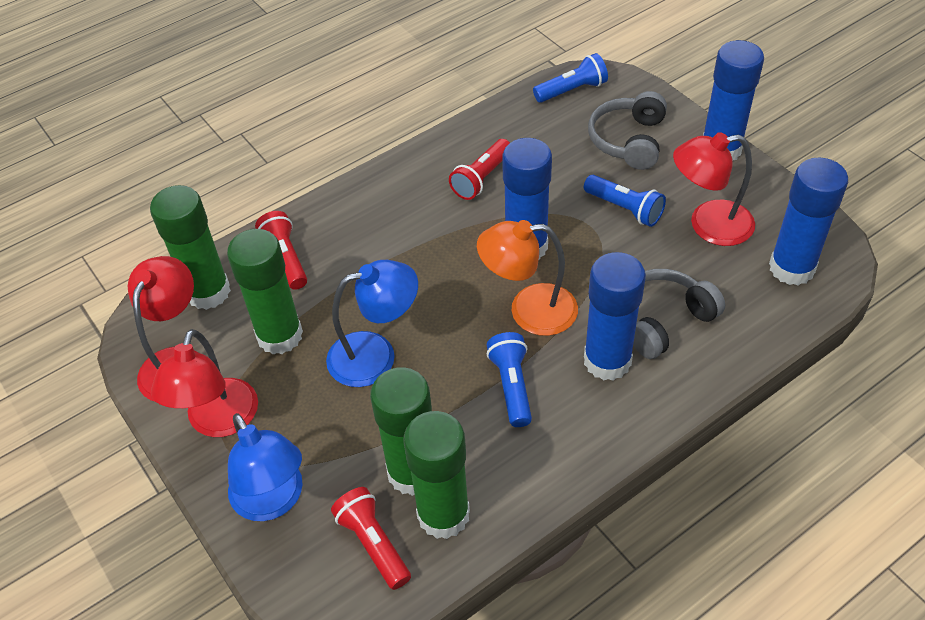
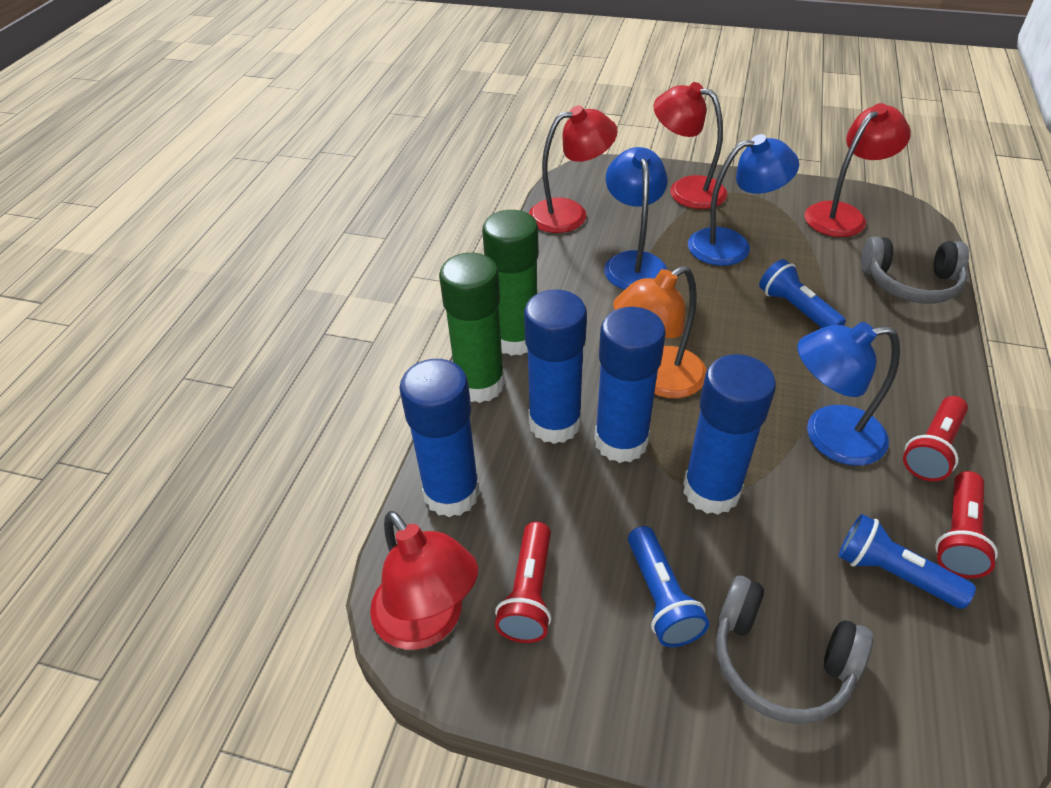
blue lamp: [228,413,303,521] [326,260,418,387] = 2 -> [604,147,668,290] [688,134,799,266] [797,322,900,466] = 3
green glue stick: [150,185,231,310] [227,229,303,354] [370,367,432,496] [404,411,470,539] = 4 -> [439,253,505,403] [482,210,539,356] = 2
red lamp: [128,256,198,402] [151,329,258,437] [673,132,755,246] = 3 -> [370,511,478,650] [529,105,618,233] [653,82,727,209] [805,103,911,237] = 4

